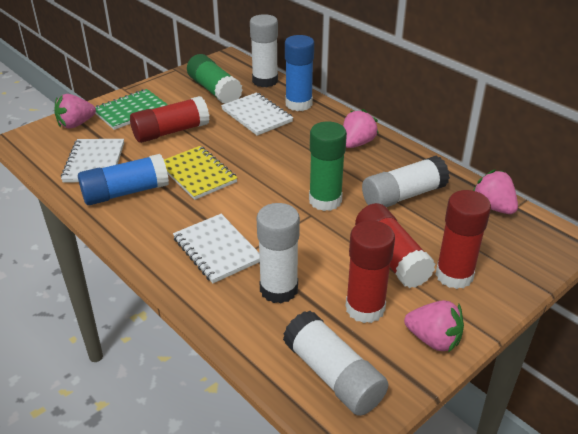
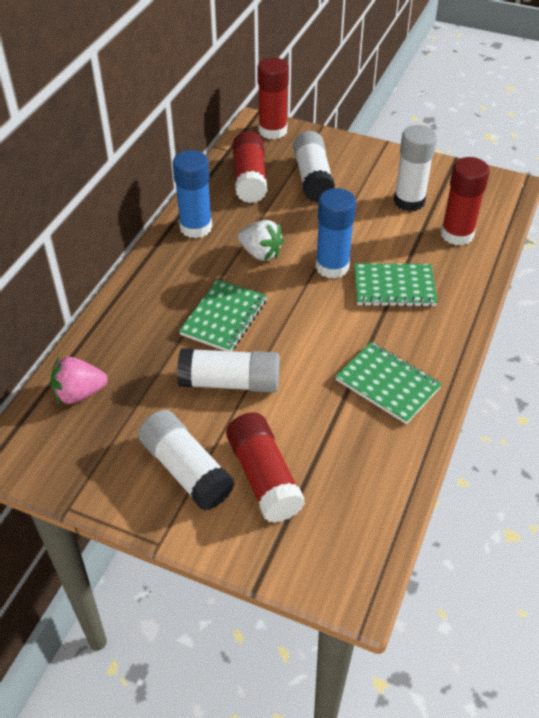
green glue stick: [187,54,243,104] [309,122,347,211] = 2 -> none = 0
green notebook: [95,89,168,130] = 1 -> [179,279,267,351] [335,342,442,424] [354,263,438,307] = 3
pink strawberry: [54,94,96,128] [343,109,379,148] [404,300,464,353] [473,170,518,214] = 4 -> [50,357,108,404] = 1
white notebook: [61,139,124,182] [173,214,260,283] [221,92,293,136] = 3 -> none = 0
white strawberry: none = 0 -> [238,220,284,261] = 1
yellow notebook: [164,146,237,200] = 1 -> none = 0

